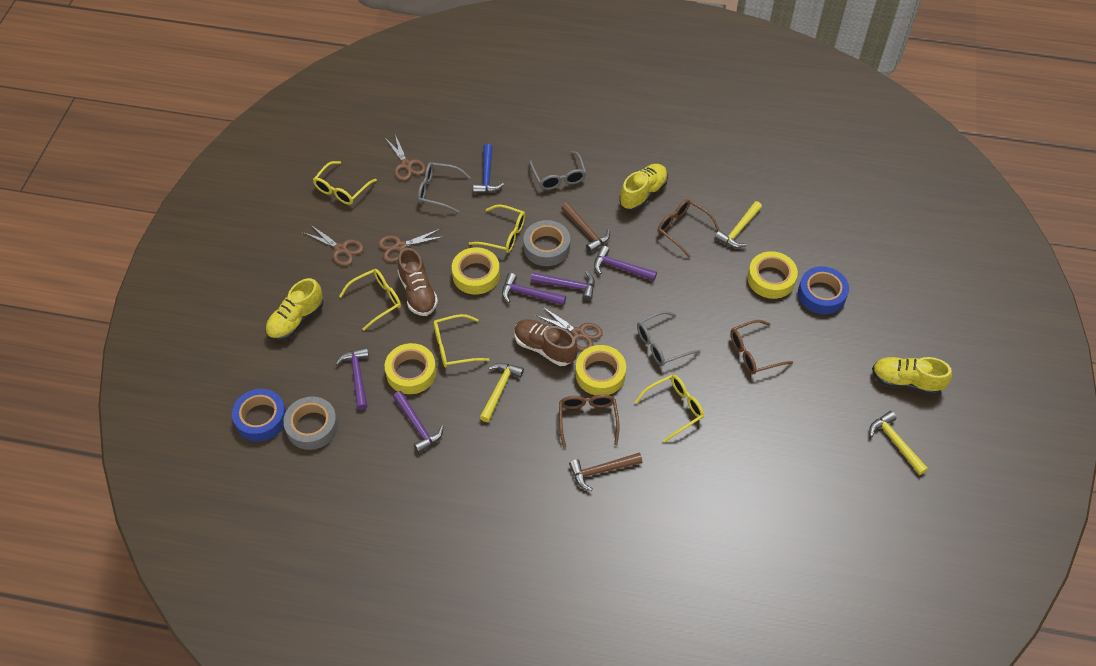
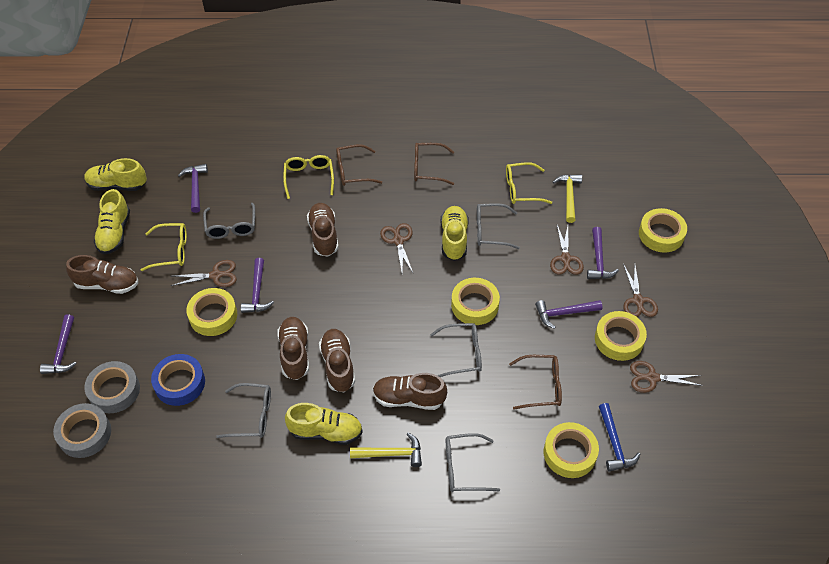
blue tape: [232,389,286,441] [798,267,849,314] = 2 -> [151,354,205,406] = 1
brown hammer: [561,202,610,253] [569,453,642,491] = 2 -> none = 0
brown scissors: [302,225,364,266] [378,229,445,262] [385,135,426,181] [535,307,603,352] = 4 -> [171,260,237,287] [380,223,413,273] [550,225,584,275] [623,264,658,317] [630,361,703,393] = 5
brown shoe: [398,248,438,316] [514,319,578,366] = 2 -> [66,255,138,294] [277,317,309,380] [307,203,338,257] [319,329,355,392] [373,373,447,410] = 5
grey glasses: [418,162,471,213] [529,151,586,190] [637,311,701,366] = 3 -> [203,203,255,239] [216,383,271,438] [430,323,482,377] [446,433,500,492] [477,203,520,249] = 5
yellow glasses: [313,161,377,205] [339,269,401,331] [433,314,490,367] [469,205,525,253] [634,375,704,442] = 5 -> [141,223,187,271] [283,155,334,199] [506,162,553,204] = 3
yellow hammer: [479,363,524,422] [715,201,762,248] [869,411,928,475] = 3 -> [350,432,422,467] [553,175,582,223] = 2
yellow shoe: [265,278,323,341] [620,164,668,210] [872,357,952,395] = 3 -> [85,158,147,191] [94,189,130,255] [285,403,363,445] [440,206,469,261] = 4
yellow tape: [385,343,436,394] [452,247,500,295] [576,345,626,395] [747,251,798,299] = 4 -> [186,288,237,336] [451,278,500,325] [544,422,599,478] [595,311,647,361] [639,208,687,252] = 5

